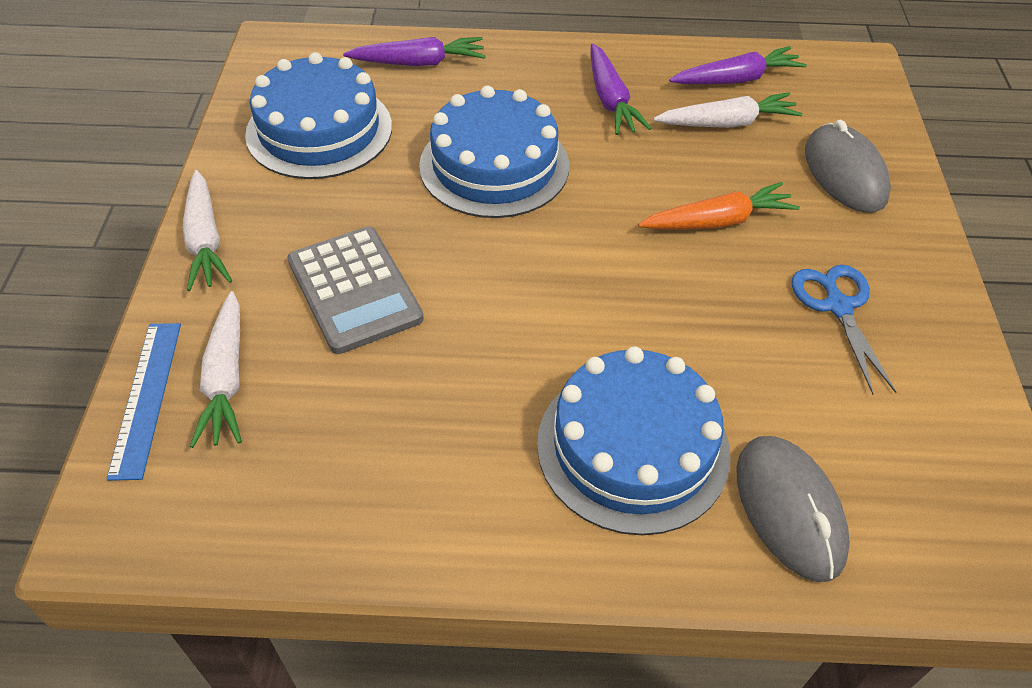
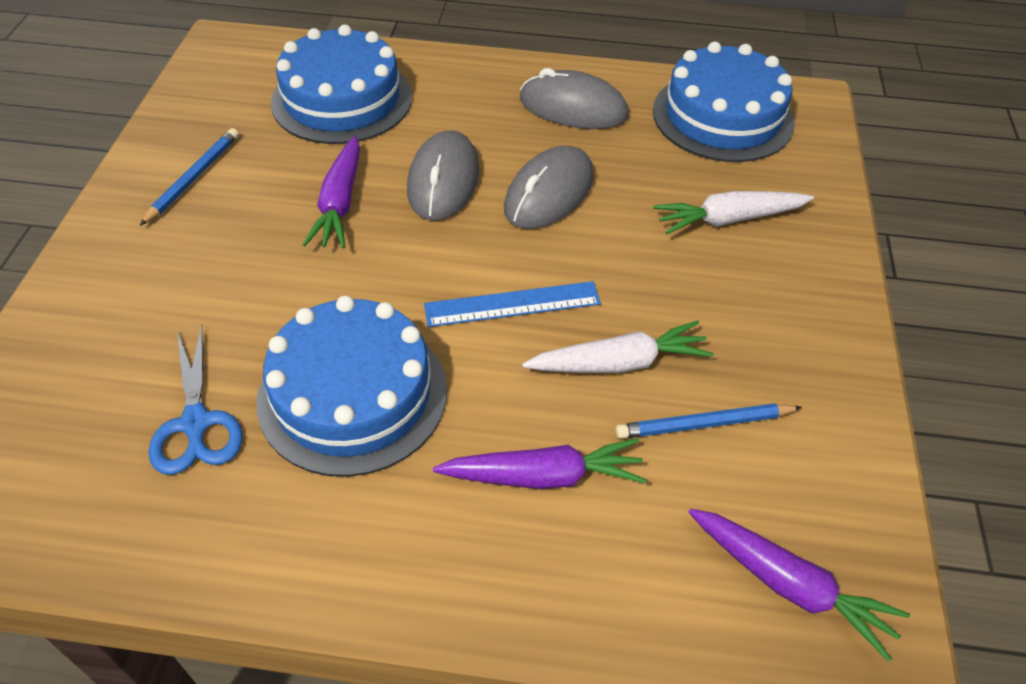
blue pencil: none = 0 -> [140,128,239,226] [615,403,802,439] = 2
grey calculator: [288,227,424,354] = 1 -> none = 0
grey mouse: [737,436,850,582] [805,120,891,213] = 2 -> [407,131,480,221] [504,146,594,229] [520,68,629,129] = 3
orange carrot: [638,182,800,230] = 1 -> none = 0
white carrot: [182,170,232,291] [190,291,242,448] [653,92,803,128] = 3 -> [522,320,714,373] [653,191,814,234] = 2

